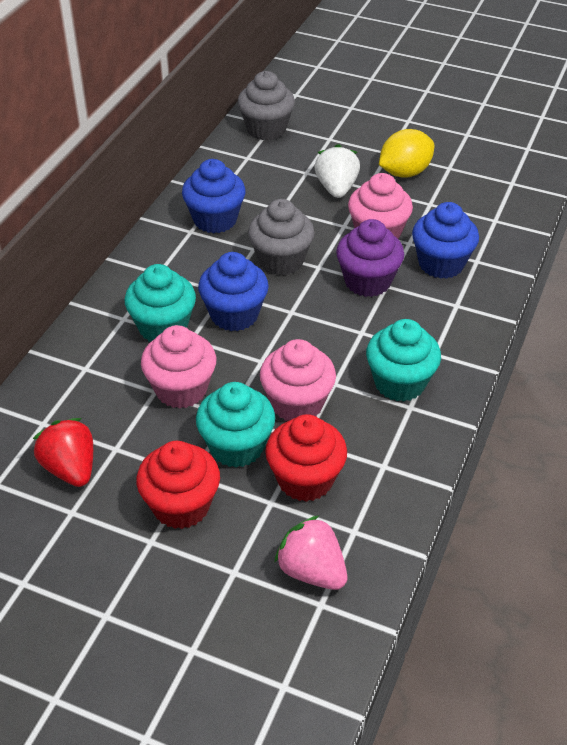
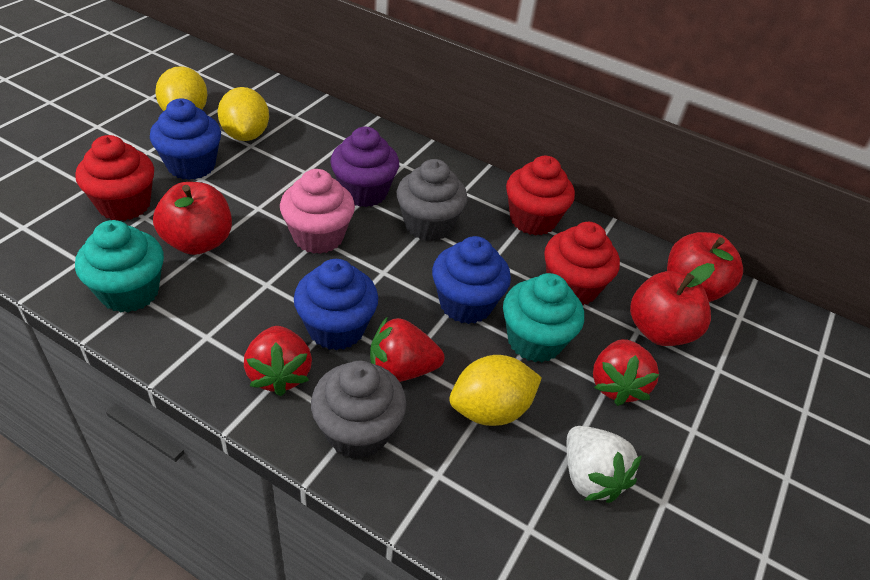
pink cupcake: [141,325,216,409] [260,339,336,421] [348,173,413,239] = 3 -> [280,169,355,254] = 1
pink strawberry: [274,515,347,590] = 1 -> none = 0
red apple: none = 0 -> [153,182,232,255] [630,263,715,346] [667,232,743,302] = 3
red cupcake: [136,441,220,529] [265,414,347,502] = 2 -> [75,135,154,221] [506,156,575,235] [544,222,620,305] = 3
red strawberry: [33,418,93,487] = 1 -> [244,326,312,396] [370,316,445,382] [593,339,660,406] = 3
turquoise cupcake: [124,264,196,341] [196,382,275,468] [366,319,441,402] = 3 -> [75,220,164,313] [503,273,584,362] = 2
yellow lemon: [379,129,434,178] = 1 -> [155,66,207,111] [218,87,269,141] [450,355,542,426] = 3

